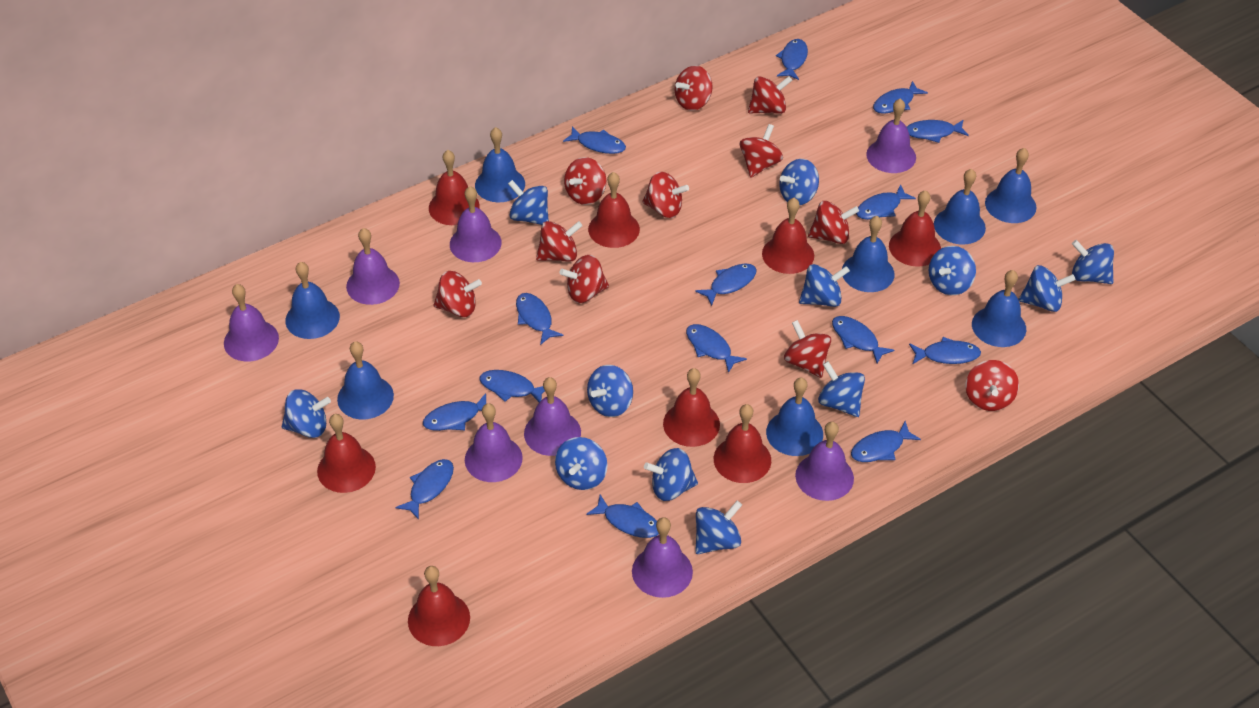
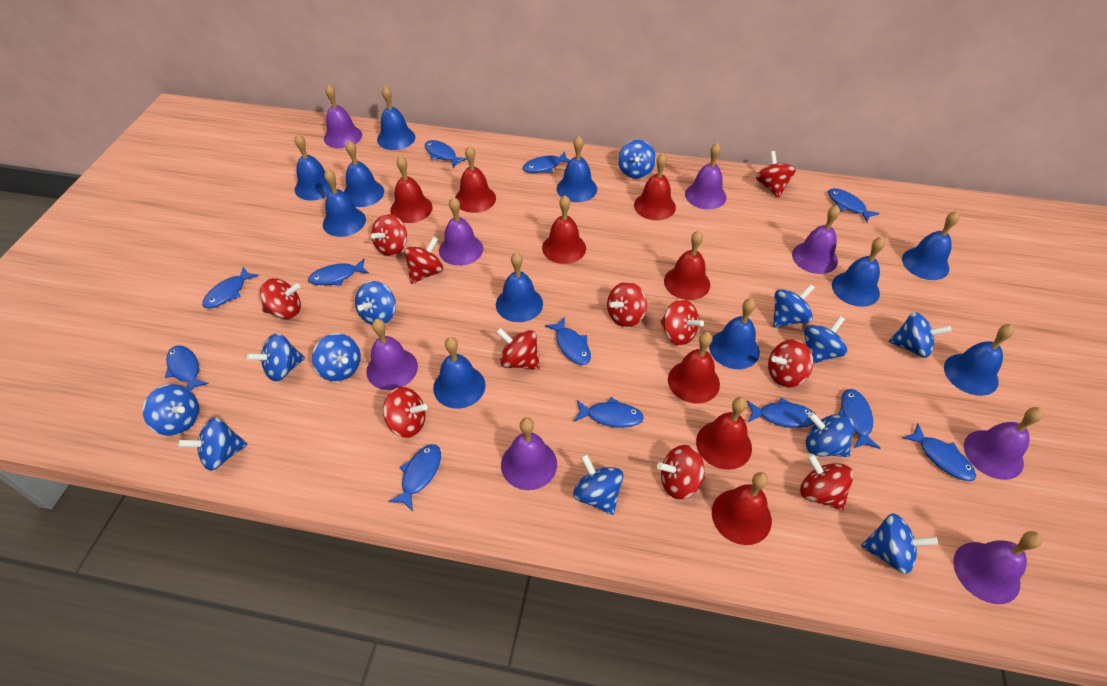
blue bell: [285,262,340,339] [337,341,394,419] [475,127,525,202] [766,378,823,456] [842,216,895,292] [934,169,986,245] [972,270,1026,347] [985,148,1036,223] = 8 -> [294,134,332,201] [323,169,366,237] [344,141,384,207] [377,86,415,150] [433,337,485,409] [496,252,543,322] [557,136,597,202] [709,298,760,369] [832,237,885,307] [902,211,960,280] [944,324,1014,396] = 11
blue fish: [395,459,454,520] [423,393,486,431] [479,370,545,402] [516,293,564,345] [563,126,626,154] [586,495,659,538] [686,324,747,373] [695,264,756,306] [776,39,808,80] [832,316,894,364] [851,421,921,462] [856,184,916,220] [873,81,928,114] [907,120,969,143] [909,337,981,364] = 15 -> [165,346,209,391] [202,267,259,308] [308,259,369,286] [388,444,441,512] [425,140,467,168] [523,152,570,173] [545,317,591,365] [574,397,644,428] [747,398,816,428] [828,188,880,222] [839,389,880,449] [903,424,976,481] = 12

